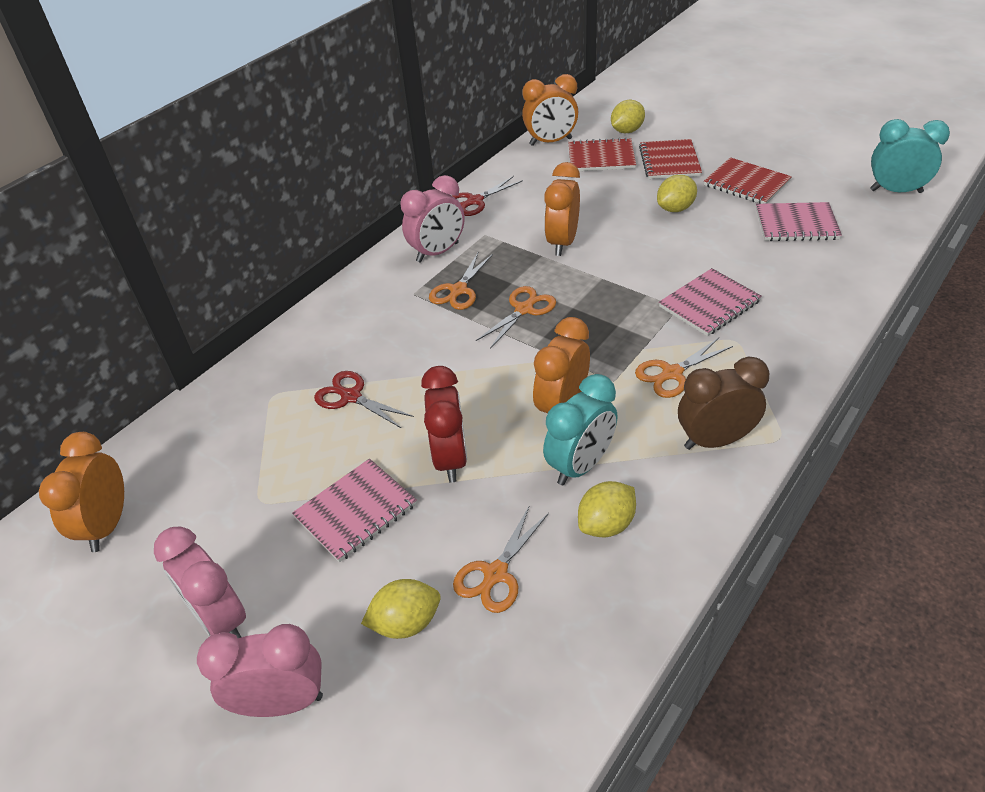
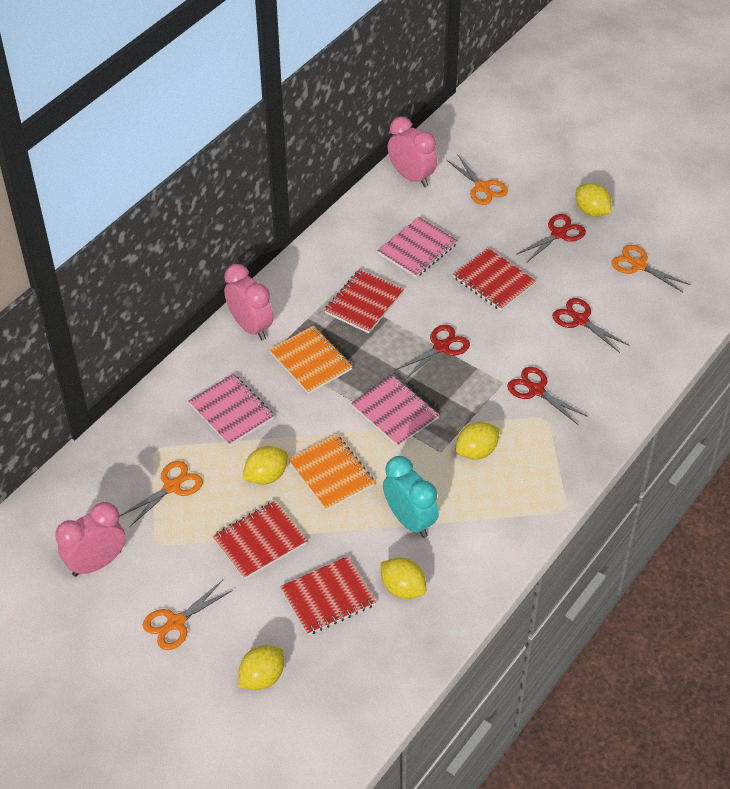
brown clock: [678,356,769,450] = 1 -> none = 0
orange clock: [39,432,124,552] [522,74,578,146] [533,317,590,413] [544,162,580,256] = 4 -> none = 0
orange notebook: none = 0 -> [269,325,353,394] [288,434,375,511] = 2
red clock: [421,366,467,483] = 1 -> none = 0
red notebook: [568,137,636,171] [639,139,702,179] [704,157,792,204] = 3 -> [212,501,307,579] [280,556,376,635] [324,269,404,333] [453,248,536,311] = 4
red scissors: [314,371,414,428] [452,176,523,216] = 2 -> [394,325,470,379] [507,367,588,425] [516,214,586,263] [552,298,628,353] = 4
turquoise clock: [543,374,617,485] [870,119,950,193] = 2 -> [383,456,439,538] = 1
yellow lemon: [361,579,441,639] [578,481,636,537] [611,100,645,133] [657,175,697,212] = 4 -> [239,645,284,690] [243,446,288,485] [380,558,426,599] [456,422,500,460] [576,183,612,217] = 5

